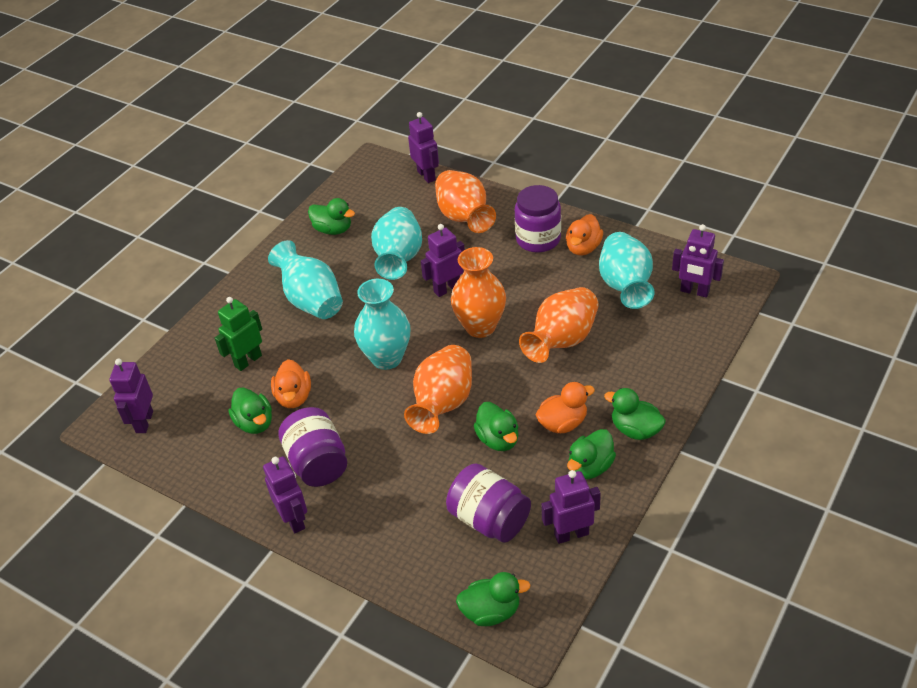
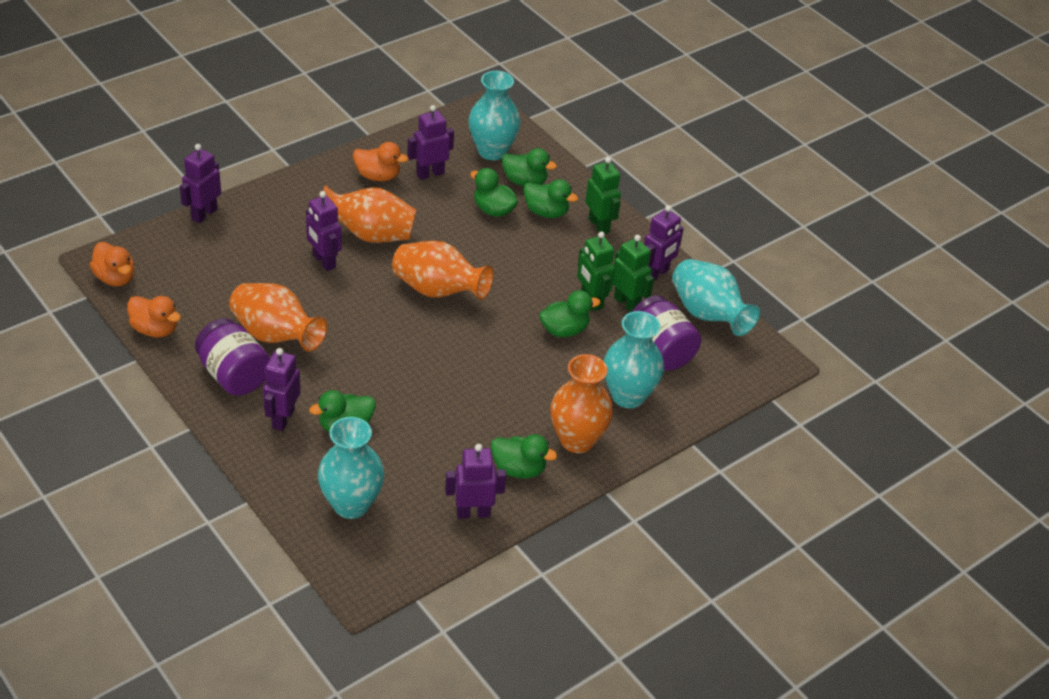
green robot: [215,297,262,371] = 1 -> [577,231,615,311] [585,157,621,234] [613,235,654,312] = 3
purple jar: [278,407,347,487] [446,463,531,543] [515,185,561,252] = 3 -> [195,318,270,396] [632,295,701,370] = 2

